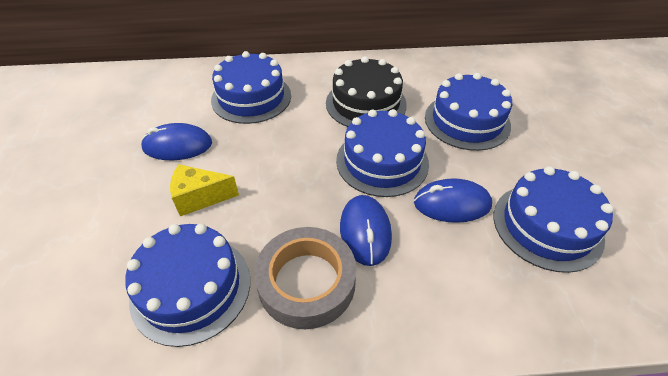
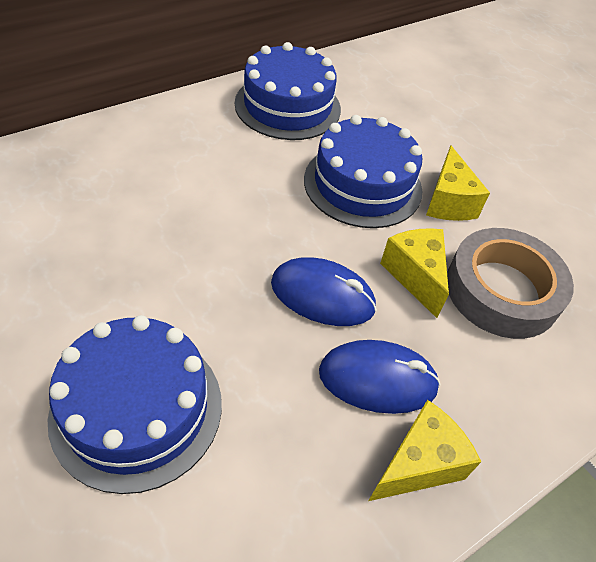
black cake: [326,56,407,127] = 1 -> none = 0
blue cake: [125,224,250,347] [211,51,291,124] [336,109,429,197] [425,73,512,151] [493,166,613,273] = 5 -> [48,315,222,494] [235,42,341,140] [304,115,422,228] = 3
blue mouse: [141,123,212,160] [340,195,392,266] [414,178,492,223] = 3 -> [271,258,377,326] [319,340,441,414] = 2
yellow cheese: [170,164,239,216] = 1 -> [368,400,481,501] [380,228,449,318] [426,145,490,221] = 3

